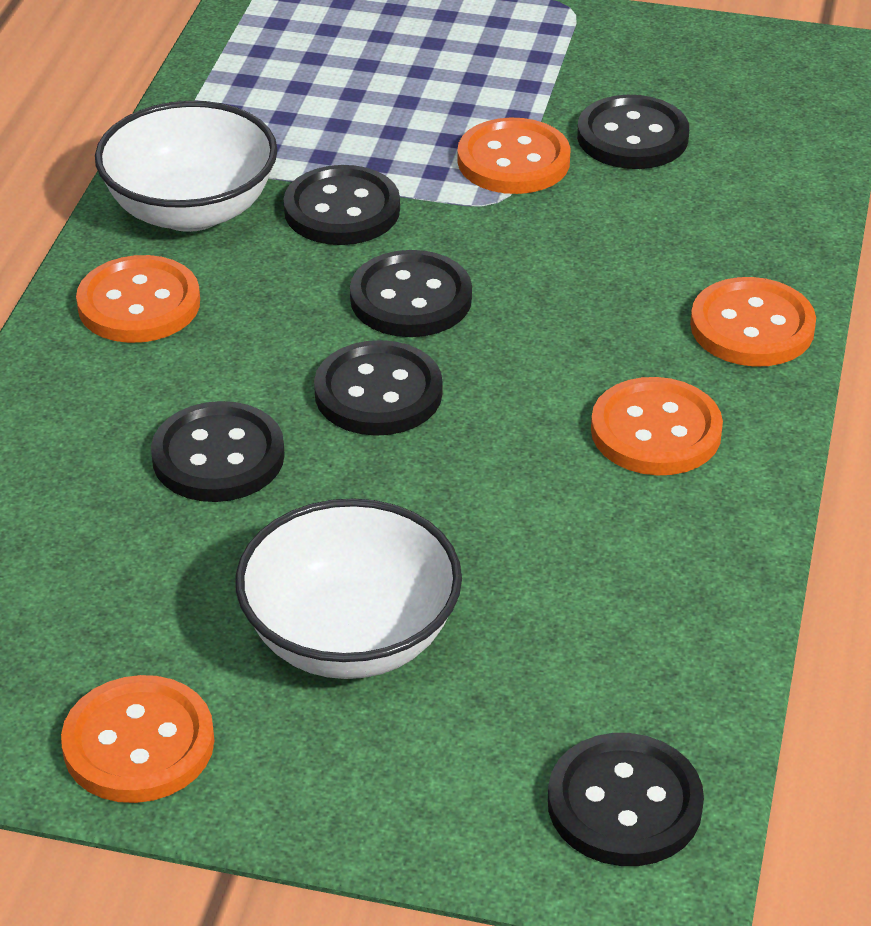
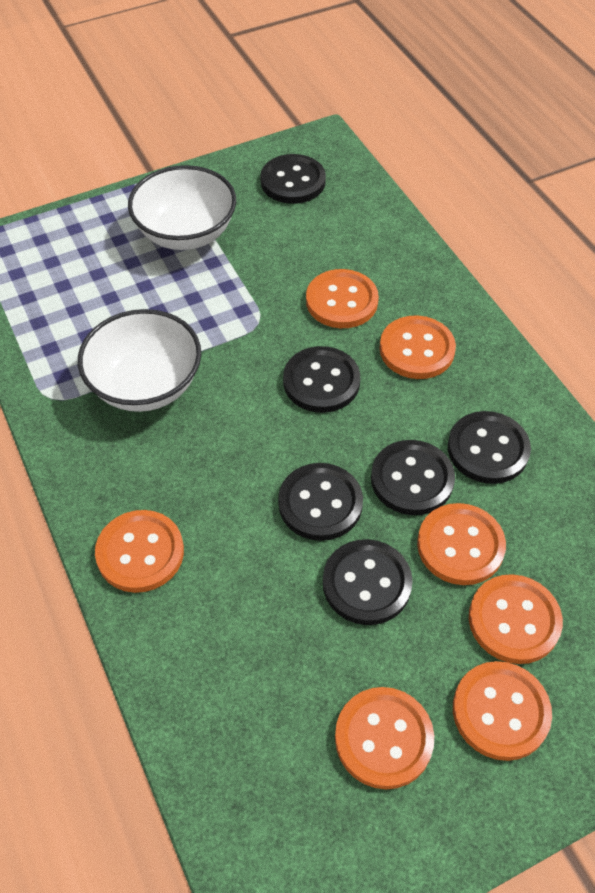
orange button: [61,675,214,803] [76,255,200,343] [457,118,571,194] [591,377,723,475] [690,277,816,367] = 5 -> [95,510,184,593] [306,269,379,328] [335,687,434,789] [380,315,456,379] [417,503,506,585] [453,661,552,761] [469,574,563,664] = 7

